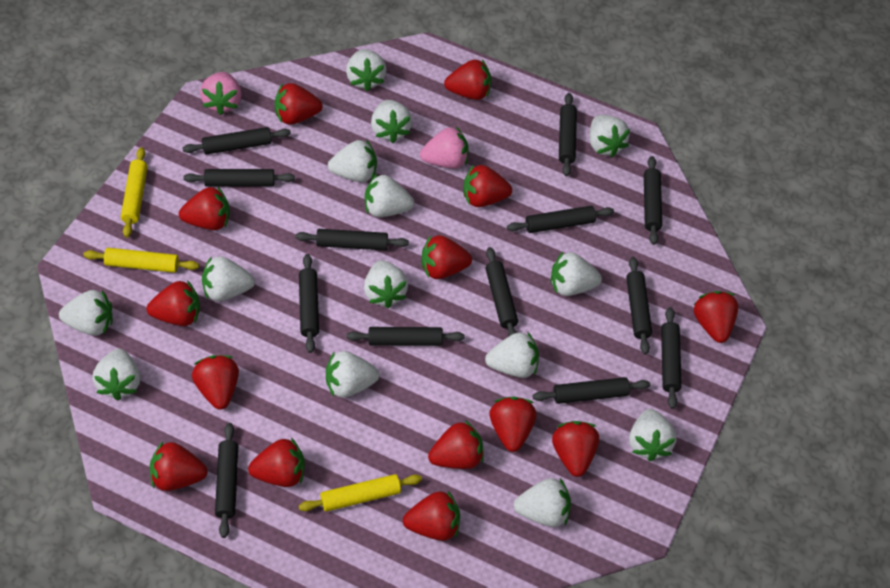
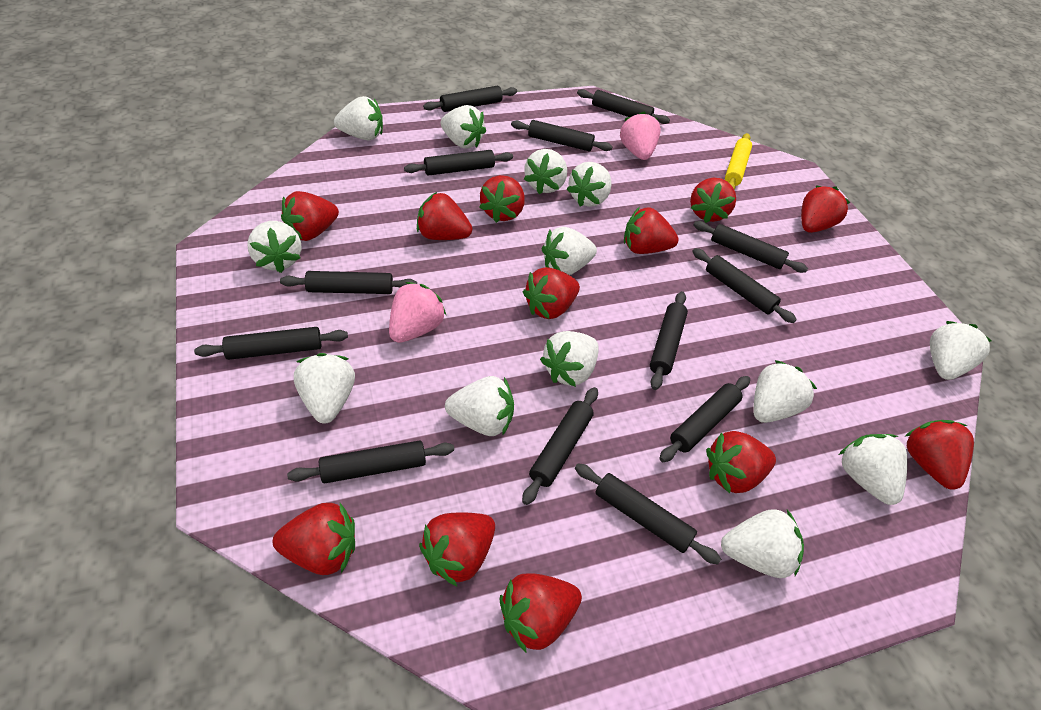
red strawberry: [147,280,200,326] [150,442,208,491] [179,186,230,230] [192,355,239,410] [248,438,305,487] [275,83,323,125] [403,490,460,541] [422,235,472,279] [428,420,484,469] [444,60,492,100] [463,164,512,207] [490,397,536,452] [552,421,599,477] [694,291,739,343] = 14 -> [273,503,355,575] [281,191,339,241] [417,192,472,240] [419,512,495,586] [479,175,525,223] [499,573,582,653] [523,267,580,319] [624,207,679,254] [690,178,736,223] [706,431,776,494] [801,186,850,233] [904,420,974,490] = 12
white strawberry: [59,290,113,336] [93,349,141,401] [202,256,255,301] [326,351,380,398] [328,139,377,182] [346,49,386,92] [364,260,408,308] [365,174,414,217] [371,100,412,143] [485,331,539,378] [514,478,571,527] [551,252,602,296] [590,115,630,158] [629,409,677,461] = 14 -> [247,221,302,273] [294,353,355,423] [334,96,383,140] [441,105,486,149] [445,376,514,436] [524,149,567,194] [540,331,599,387] [542,227,597,275] [567,162,612,207] [721,509,804,578] [753,360,817,423] [839,434,907,505] [930,321,992,380] = 13
yellow rolling pin: [83,248,199,273] [121,147,148,238] [299,474,422,512] = 3 -> [725,133,752,190] = 1

